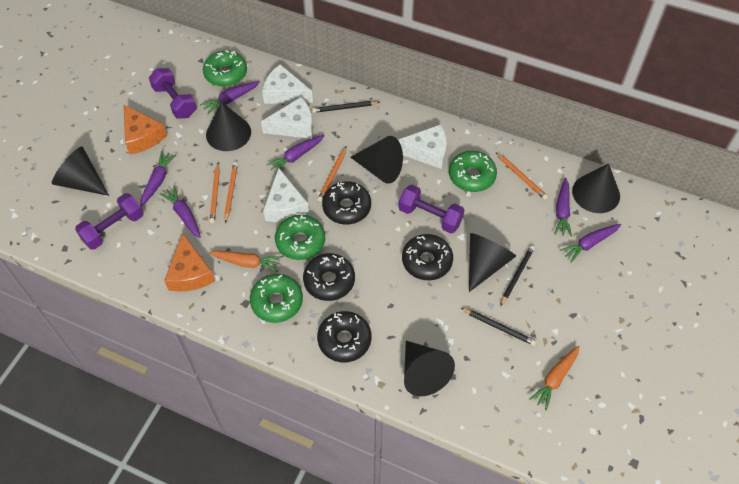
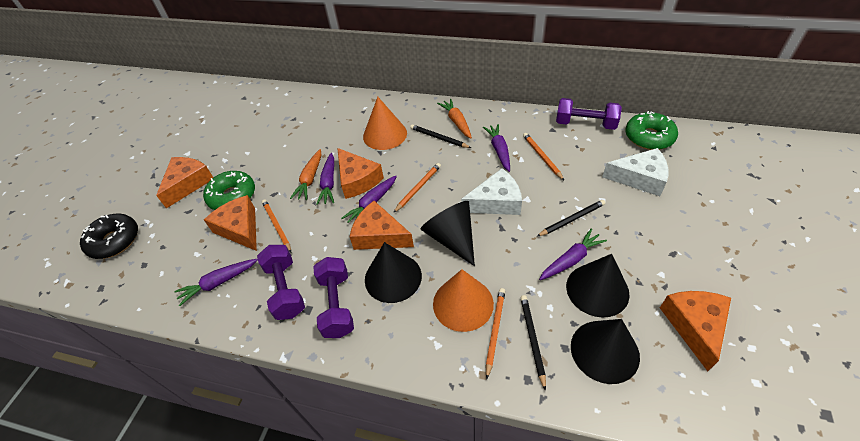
black cone: [52,147,109,196] [206,102,251,151] [350,136,403,184] [404,341,455,396] [469,233,516,292] [572,163,620,213] = 6 -> [365,242,422,303] [421,201,475,266] [566,254,630,318] [571,319,640,384] = 4
black donut: [303,253,355,301] [317,311,372,362] [322,181,371,225] [402,234,453,280] = 4 -> [80,214,138,259] = 1
green donut: [203,50,247,87] [250,274,303,323] [275,215,325,260] [449,151,497,192] = 4 -> [203,171,255,210] [625,111,678,150] = 2
orange cheese: [123,104,167,154] [164,233,215,292] = 2 -> [156,157,213,208] [204,195,257,251] [337,148,384,199] [349,201,414,250] [660,291,731,371] = 5
orange cone: none = 0 -> [363,97,407,150] [433,269,494,332] = 2
purple carrot: [140,151,176,207] [160,185,201,238] [200,81,260,114] [266,135,325,173] [554,178,572,237] [560,224,621,263] = 6 -> [174,259,258,306] [316,153,334,205] [341,175,397,223] [483,124,510,172] [539,228,607,280] = 5
white cheese: [261,97,313,139] [262,64,313,104] [263,168,309,222] [398,124,447,169] = 4 -> [461,168,522,215] [602,148,669,196] = 2

